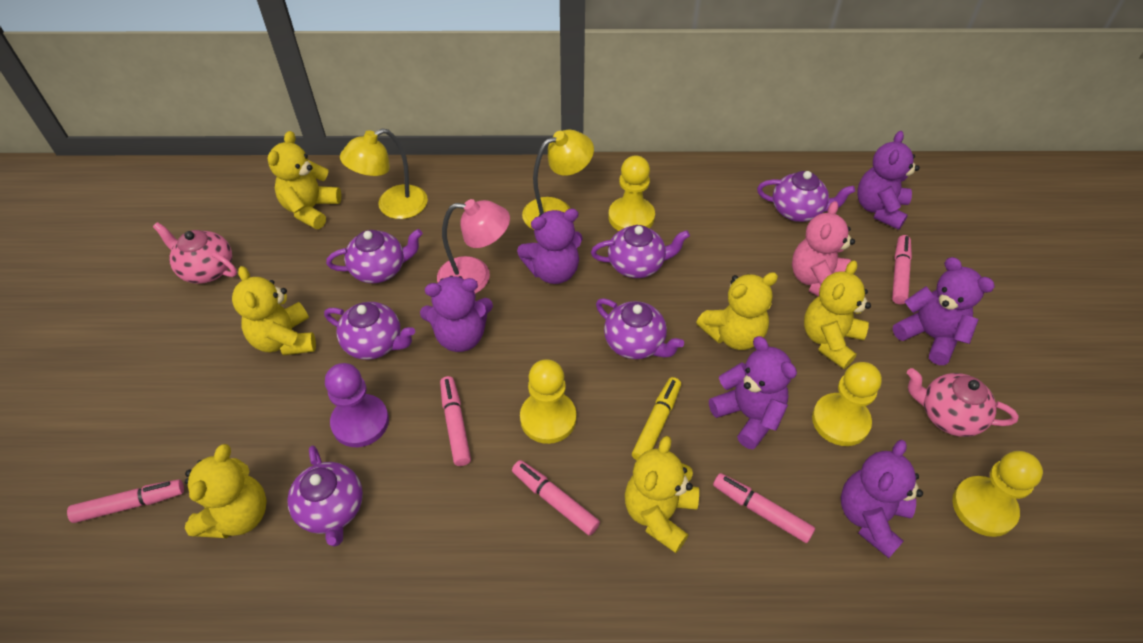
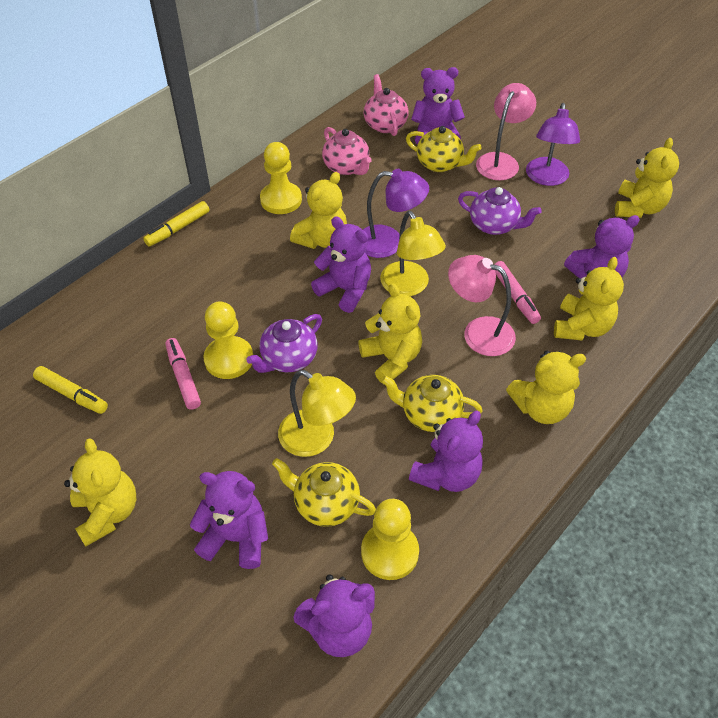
pink lamp: [437,199,510,294] = 1 -> [448,255,516,356] [476,83,536,180] = 2
pink marker: [67,479,184,523] [440,376,471,466] [512,460,600,536] [713,473,815,543] [892,235,912,305] = 5 -> [165,338,201,410] [494,261,541,324] = 2
pink teddy bear: [792,201,855,297] = 1 -> none = 0
purple lamp: none = 0 -> [362,169,429,258] [526,103,580,186] = 2
purple pawn: [325,363,389,447] = 1 -> none = 0
purple teapot: [287,445,363,547] [324,302,415,360] [326,229,423,283] [591,225,690,278] [596,298,684,359] [757,171,855,222] = 6 -> [247,314,322,373] [458,187,542,235] = 2
yellow marker: [632,377,681,460] = 1 -> [33,366,108,414] [143,201,210,247] = 2
yellow pawn: [520,359,576,444] [608,156,655,231] [812,362,882,446] [952,451,1043,537] = 4 -> [203,301,253,379] [260,142,302,214] [361,499,419,580] = 3
yellow teapot: none = 0 -> [272,458,376,527] [381,375,483,432] [406,126,482,172] = 3

